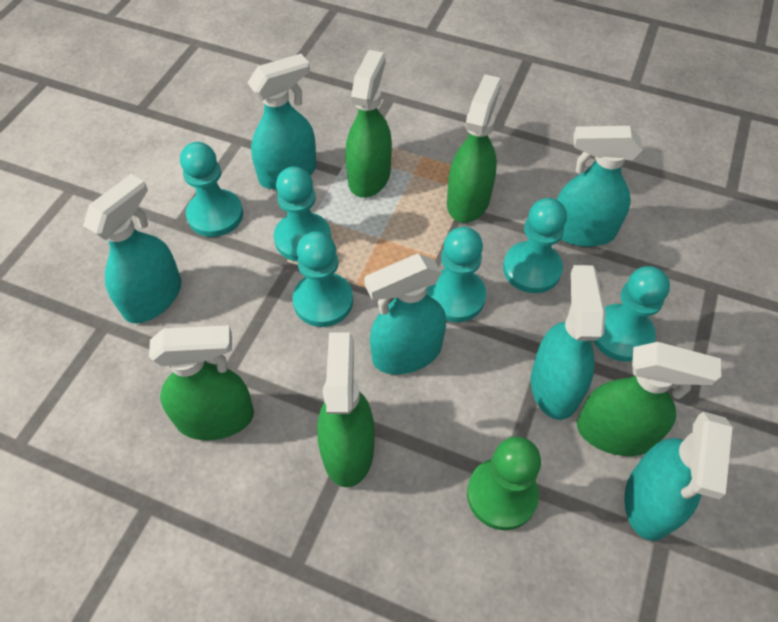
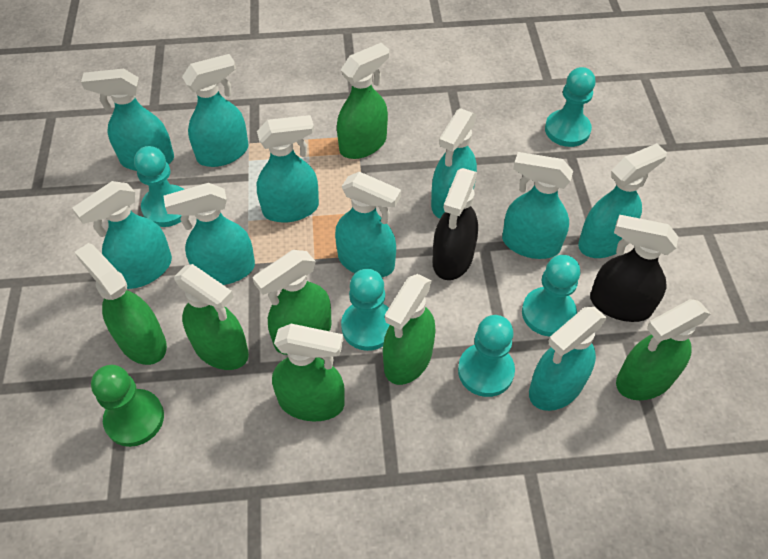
black spray bottle: none = 0 -> [432,168,478,280] [590,215,678,322] = 2
green spray bottle: [149,325,254,440] [317,332,375,487] [345,50,392,198] [447,74,502,223] [577,342,721,456] = 5 -> [75,243,167,365] [174,264,249,370] [253,250,332,355] [272,324,345,421] [337,43,389,159] [383,274,435,385] [616,299,711,400] = 7
turquoise pawn: [180,142,243,237] [274,166,331,261] [292,231,353,327] [426,227,486,322] [503,198,567,293] [593,266,670,362] = 6 -> [134,146,185,227] [341,269,390,351] [458,315,515,397] [522,255,580,337] [545,67,596,147] = 5
turquoise spray bottle: [83,174,181,323] [247,54,317,190] [364,254,446,375] [531,265,606,420] [557,126,642,247] [624,412,732,541] = 6 -> [72,181,172,289] [81,68,174,171] [163,183,255,285] [182,54,248,167] [257,115,319,223] [335,172,401,277] [431,108,477,218] [502,152,573,259] [529,307,607,411] [578,143,667,258] = 10

